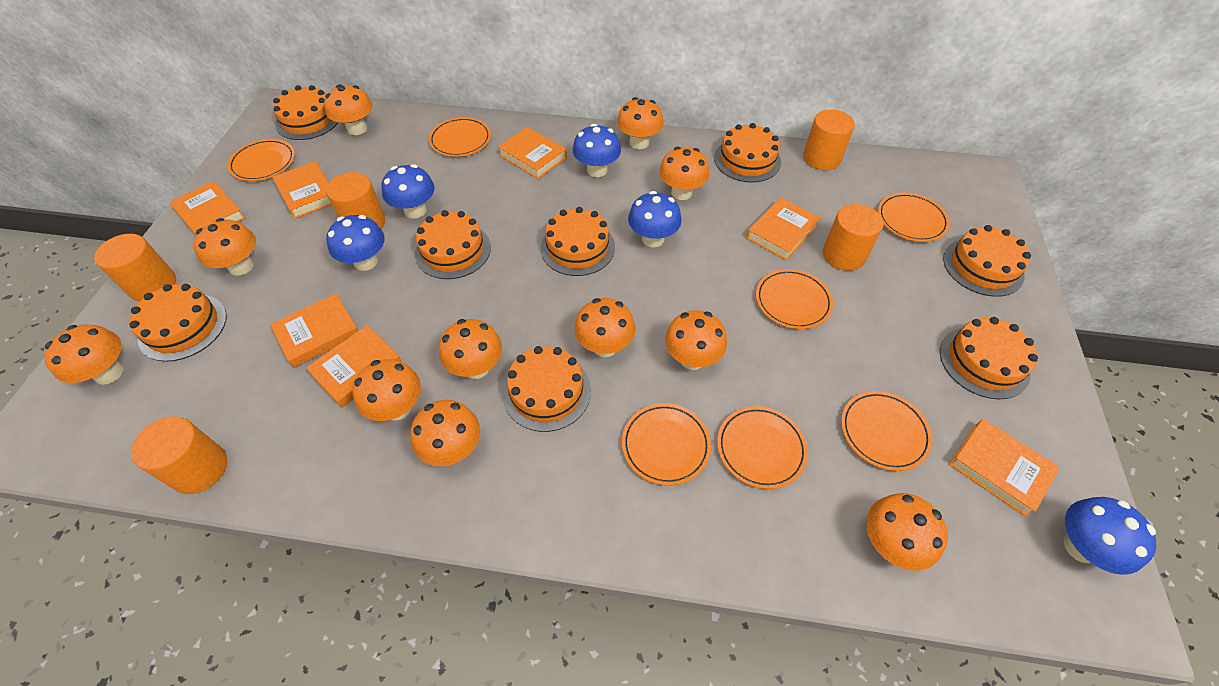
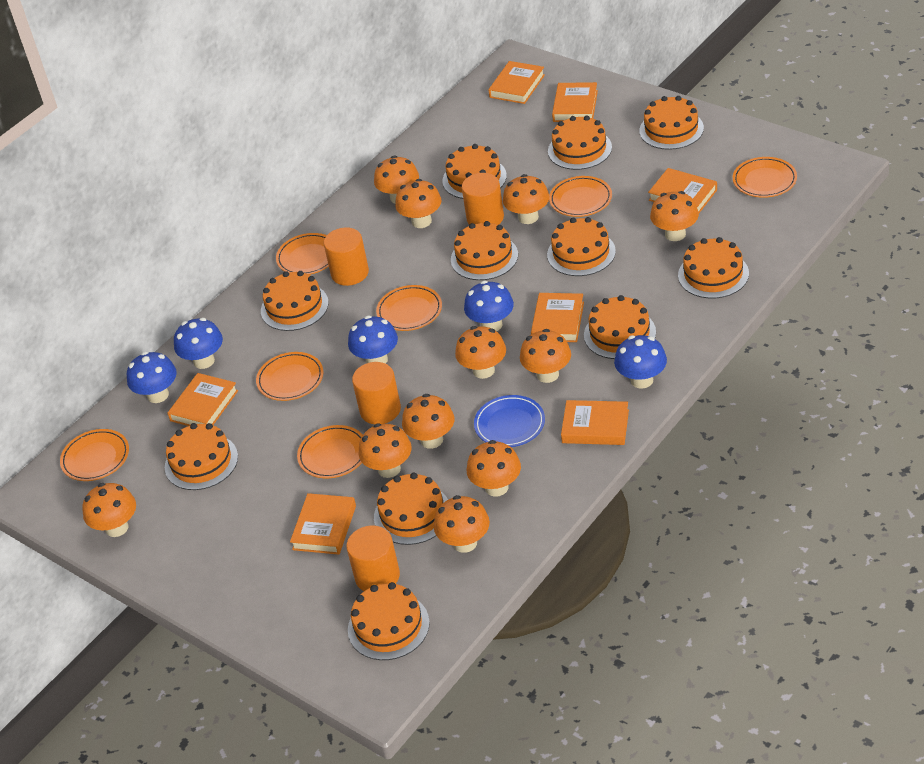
blue plate: none = 0 -> [474,395,545,447] = 1
orange cake: [129,284,227,362] [273,85,338,140] [415,210,491,279] [503,346,591,432] [541,207,615,276] [714,123,781,182] [940,317,1038,399] [943,225,1031,297] = 8 -> [165,423,238,490] [261,271,329,331] [348,582,430,660] [374,473,448,545] [442,144,507,199] [451,221,518,280] [547,217,616,276] [548,115,612,170] [584,295,656,359] [639,96,704,150] [678,237,749,299] = 11
orange cylinder: [94,234,176,302] [131,416,227,494] [326,172,385,229] [803,110,855,170] [823,204,883,271] = 5 -> [324,228,369,286] [346,525,400,591] [352,362,401,424] [462,173,504,225] = 4

